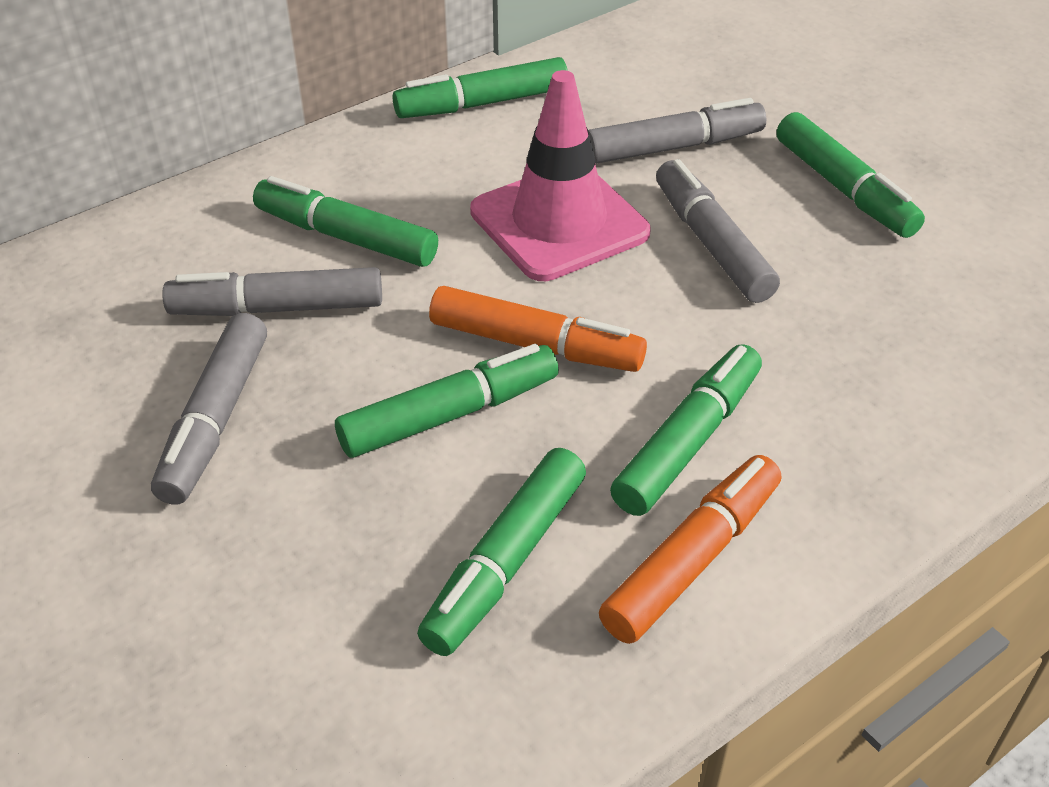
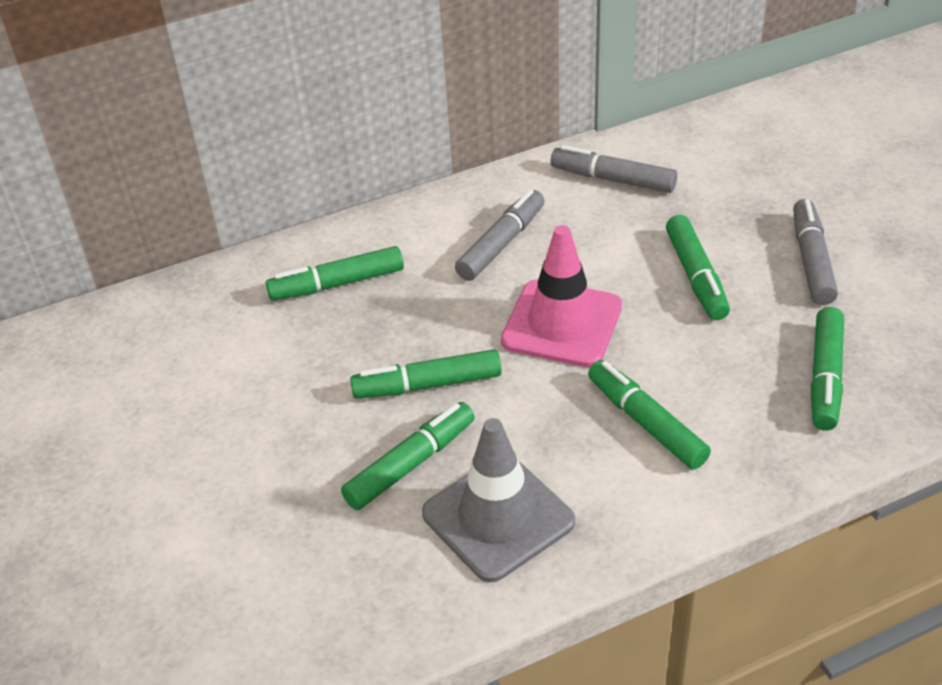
grey marker: [151,313,267,505] [162,267,382,316] [588,98,766,164] [656,159,780,303] = 4 -> [455,189,545,281] [551,145,677,193] [793,199,838,305] = 3
grey traffic cone: none = 0 -> [422,418,575,582] = 1
orange marker: [429,286,647,372] [599,455,781,644] = 2 -> none = 0

